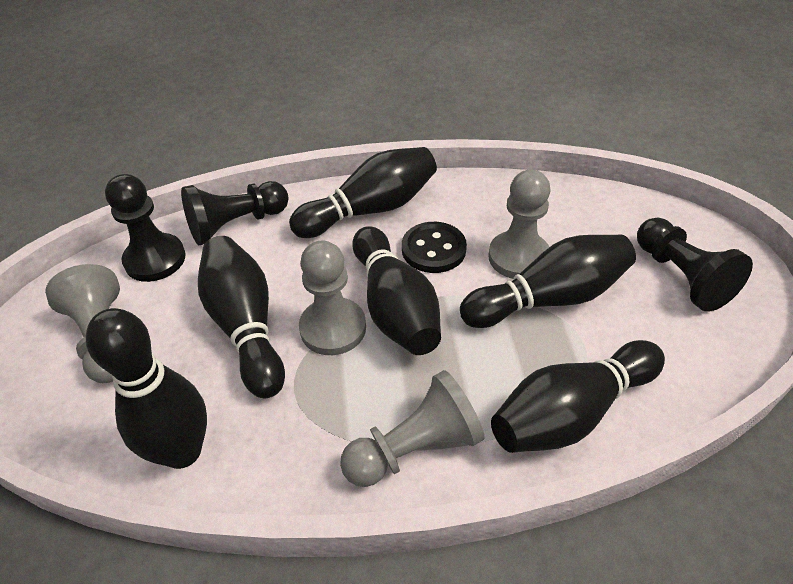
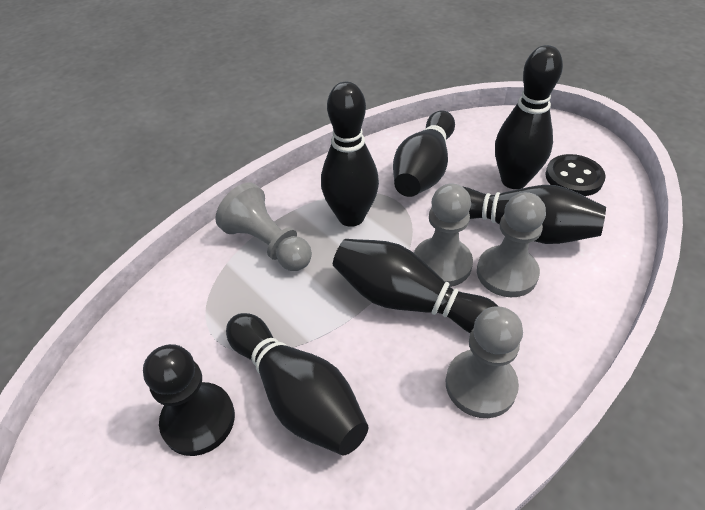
black pawn: [105,174,186,282] [181,181,288,245] [637,217,753,312] = 3 -> [143,344,235,456] = 1

